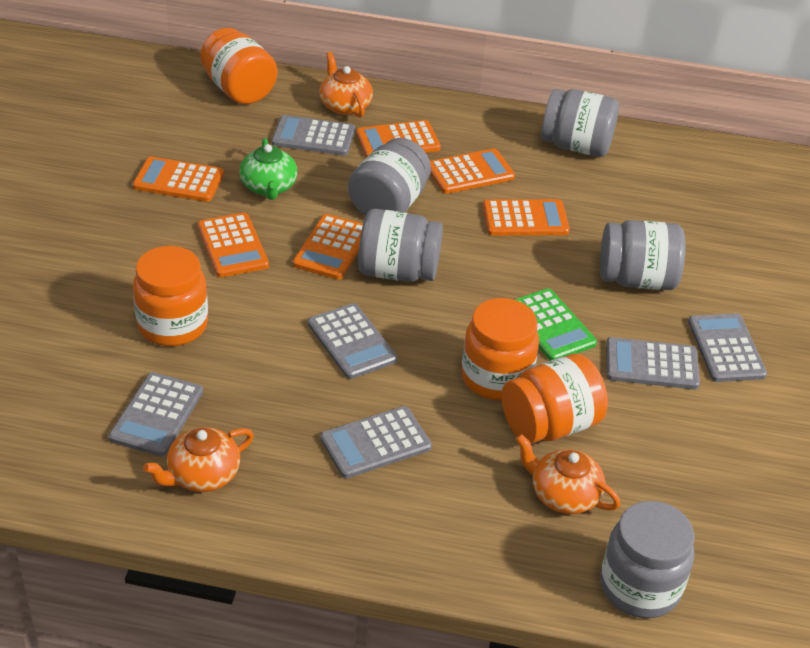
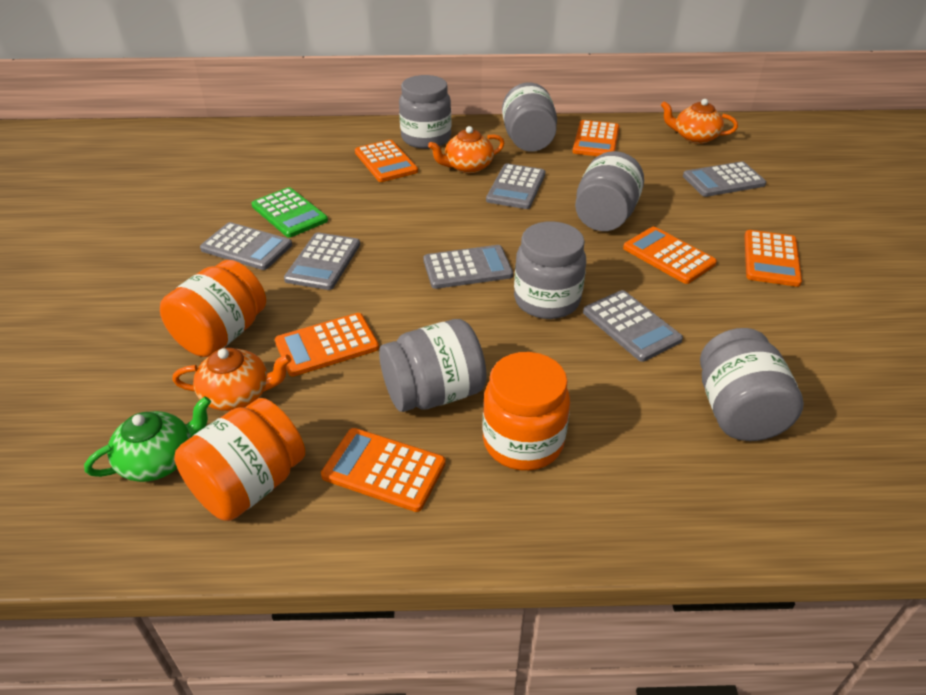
grey jar: [348,138,431,216] [358,209,443,282] [541,89,619,157] [600,220,685,290] [600,501,694,618] = 5 -> [379,319,487,412] [399,75,451,149] [502,82,557,152] [514,221,586,319] [575,151,644,231] [700,328,804,441] = 6
orange jar: [133,246,208,346] [200,28,277,104] [461,298,539,400] [502,354,608,444] = 4 -> [160,260,266,357] [174,398,305,521] [482,352,570,471] = 3

